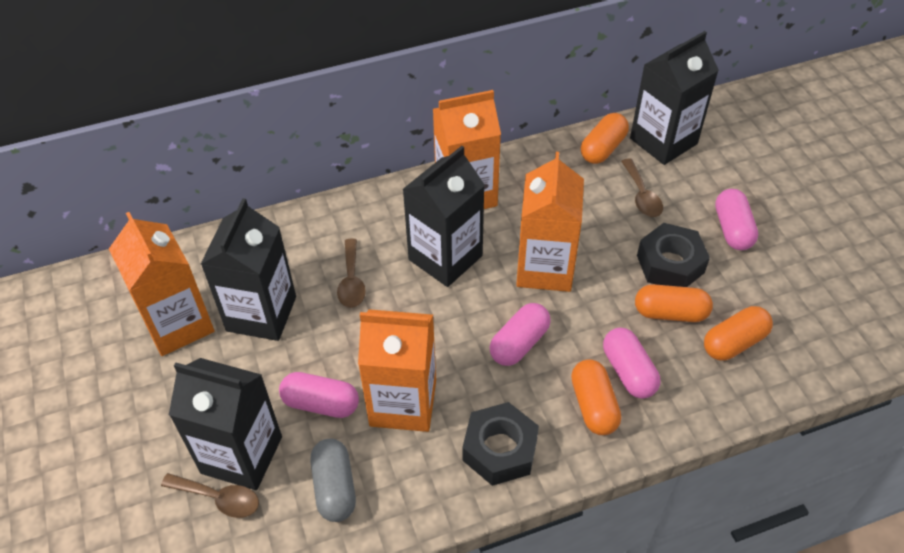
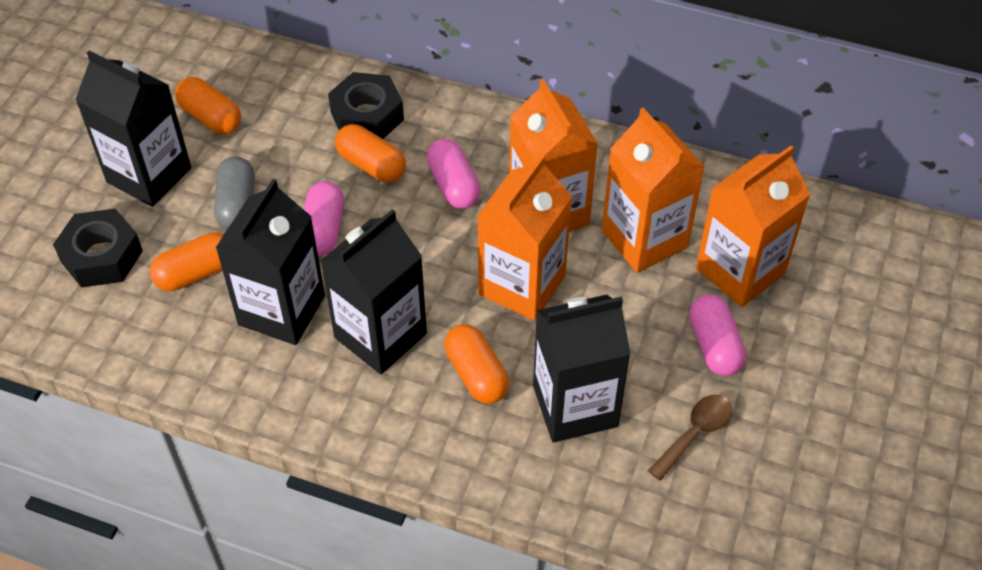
brown spoon: [161,473,259,518] [337,238,366,308] [621,158,663,217] = 3 -> [648,394,732,481] = 1
pink capsule: [279,372,359,418] [489,303,551,366] [603,328,660,399] [715,189,758,250] = 4 -> [304,181,344,256] [427,139,481,209] [689,294,746,376] = 3

